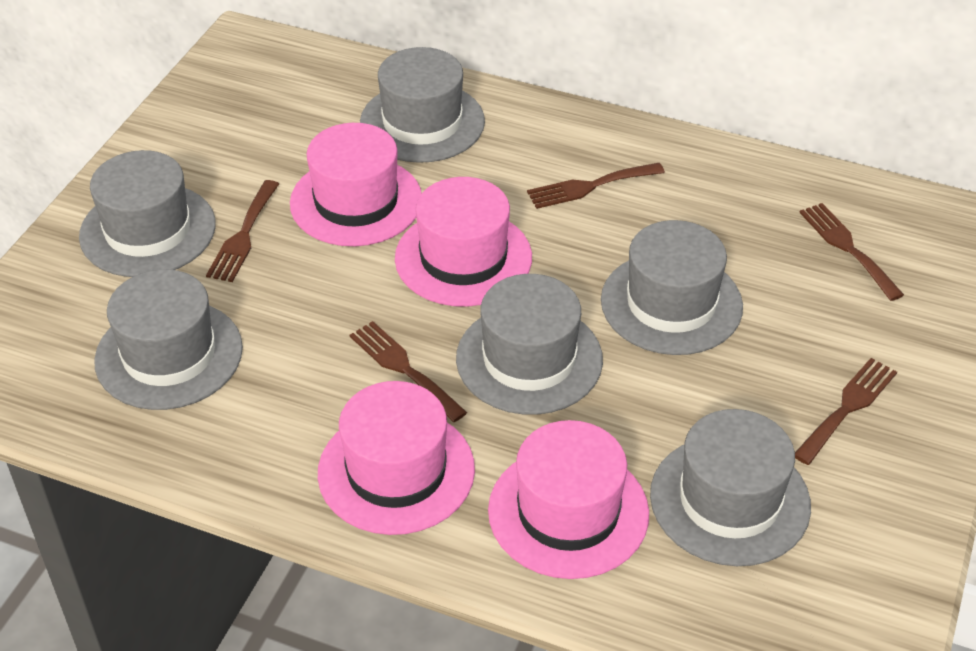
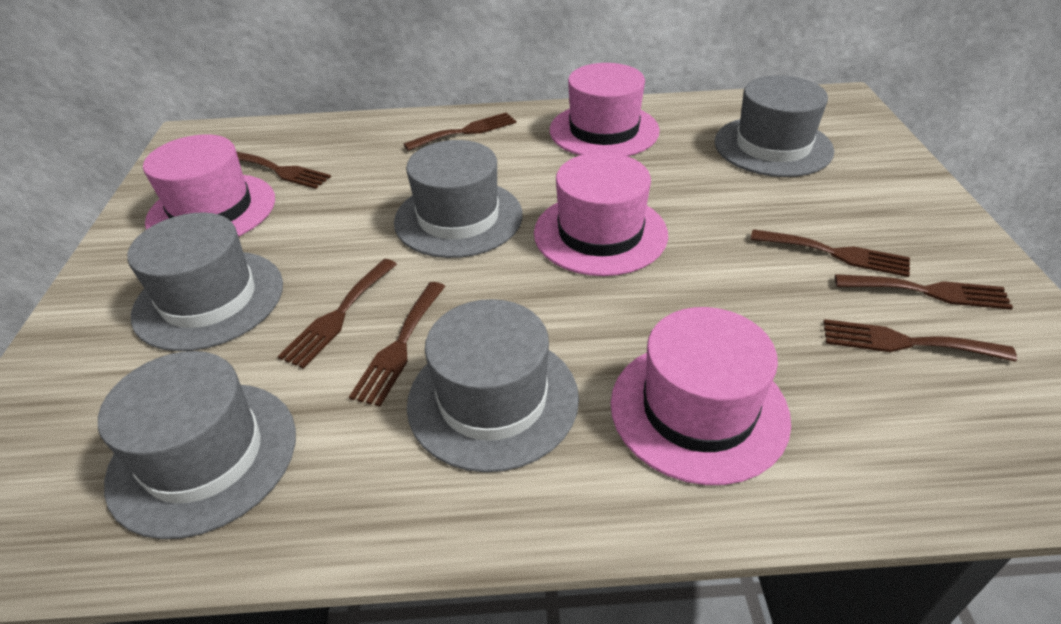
brown fork: [206,180,279,282] [350,321,467,422] [527,163,665,209] [795,358,897,465] [799,203,904,301] = 5 -> [236,151,331,189] [277,259,397,368] [349,282,445,407] [404,112,516,151] [750,229,910,277] [824,319,1017,362] [835,274,1013,310] = 7
grey hat: [79,150,216,277] [94,269,243,410] [360,47,485,163] [456,274,603,415] [601,220,743,355] [650,409,811,566] = 6 -> [98,351,296,539] [127,212,283,351] [394,140,523,258] [407,299,579,472] [715,75,834,177] = 5

